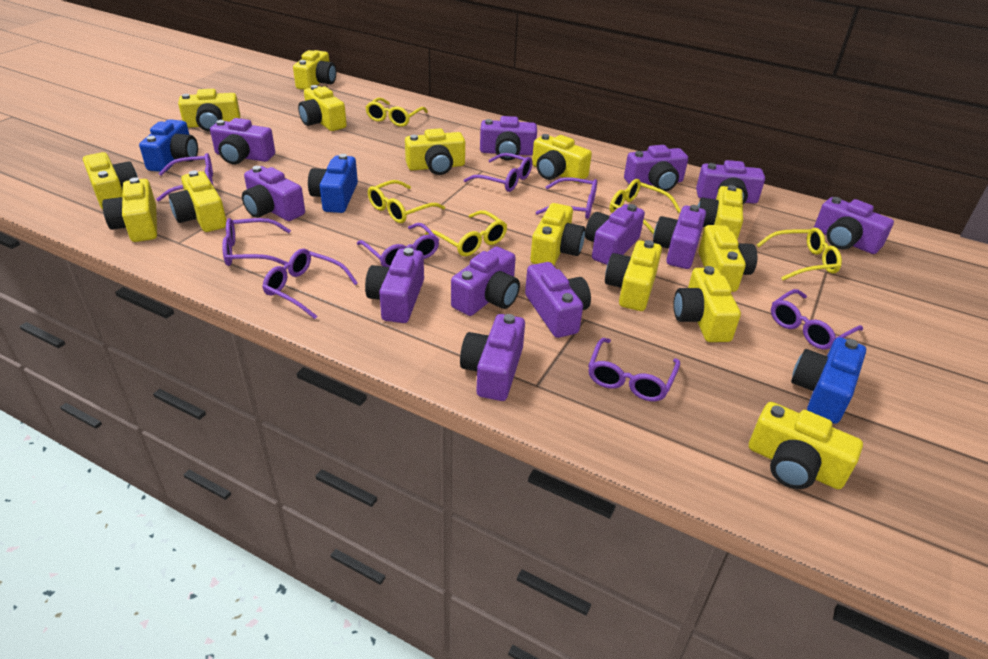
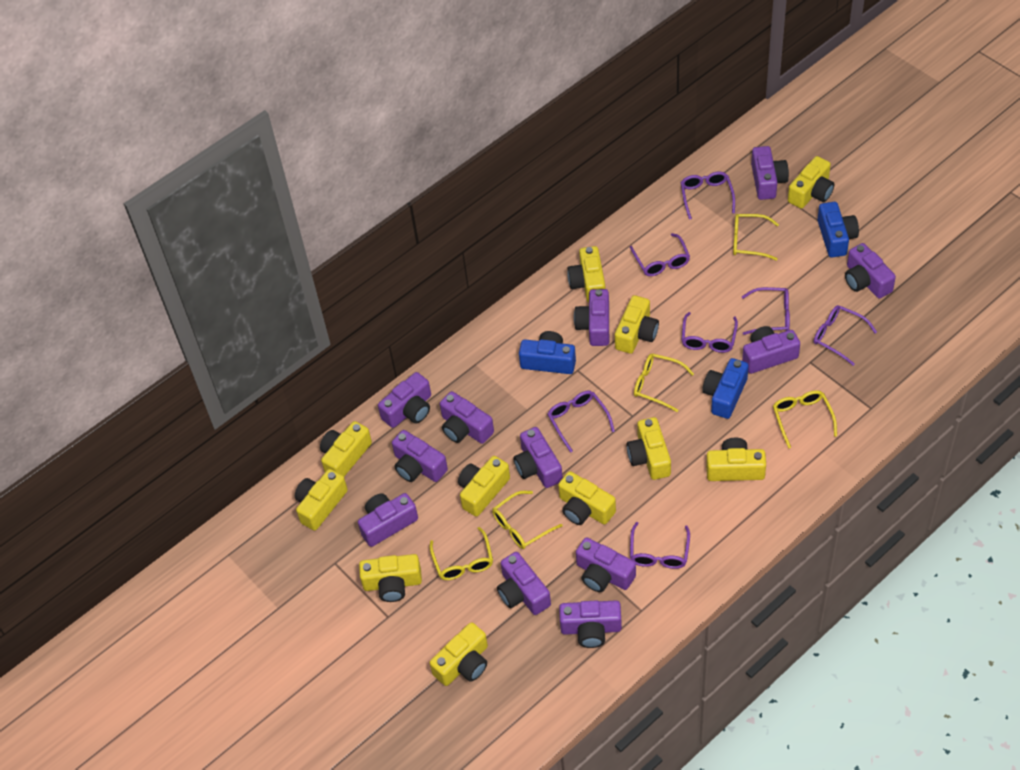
purple glasses: [156,153,213,201] [222,218,291,266] [262,249,358,319] [357,223,439,267] [464,153,532,192] [536,177,597,219] [588,338,680,401] [771,289,863,350] = 8 -> [547,391,615,453] [630,233,690,276] [630,522,690,569] [681,171,735,220] [682,312,738,353] [742,287,790,335] [814,305,877,366] = 7
yellow camera: [83,152,138,209] [102,177,157,242] [169,171,227,232] [178,89,241,132] [293,50,336,90] [298,85,347,131] [405,128,465,175] [530,203,585,265] [532,134,592,183] [605,240,662,311] [673,266,741,342] [698,185,743,240] [698,225,757,292] [749,402,863,489] = 14 -> [295,469,348,531] [320,421,372,476] [359,554,422,602] [430,622,488,686] [458,456,510,517] [558,471,616,525] [567,246,605,302] [615,295,659,354] [626,417,671,480] [706,438,766,481] [788,156,835,209] = 11

